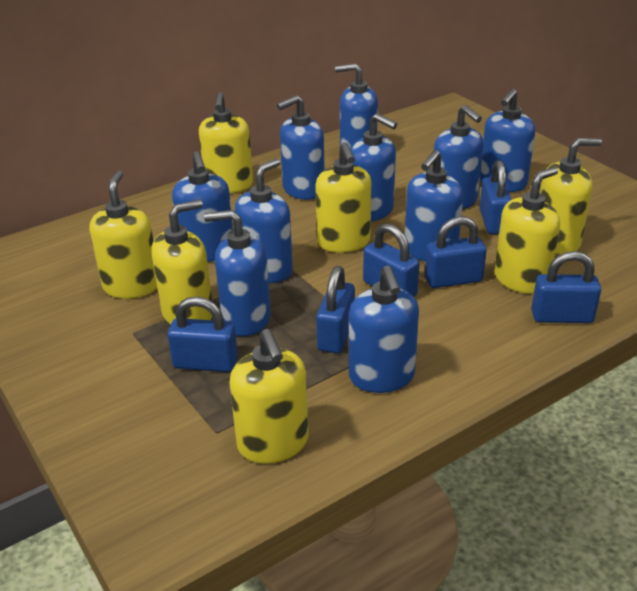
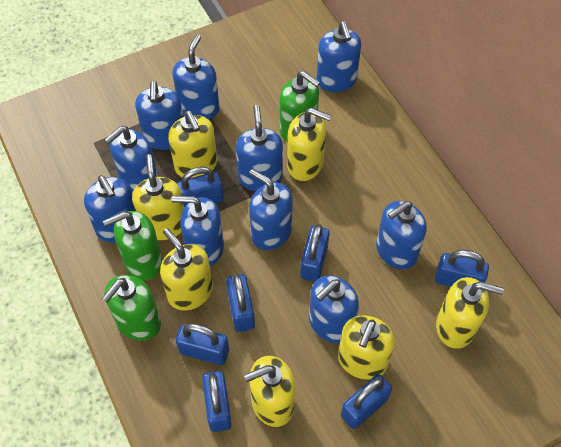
blue padlock: [168,297,238,372] [316,266,355,353] [363,223,419,297] [425,216,487,288] [479,160,512,234] [531,251,601,323] = 6 -> [176,323,229,365] [177,166,224,207] [202,371,232,432] [226,274,255,332] [300,224,330,282] [341,374,392,429] [435,250,489,287] = 7
green soap dispenser: none = 0 -> [102,275,161,341] [103,211,163,281] [280,71,321,142] = 3

